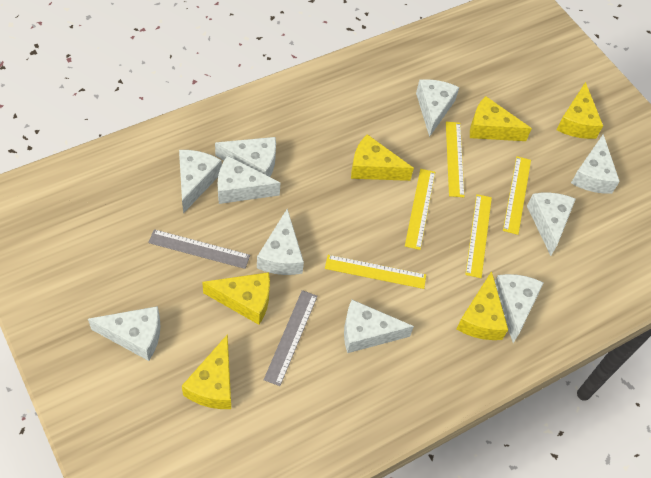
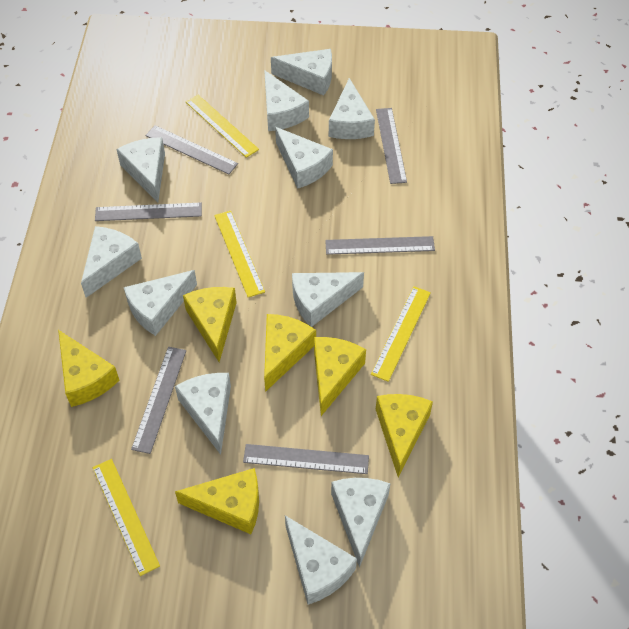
grey ruler: [148,229,250,269] [264,290,318,386] = 2 -> [95,202,202,221] [131,347,186,454] [145,125,238,174] [243,444,369,474] [325,236,435,255] [376,108,407,184] = 6
white cheese: [88,306,160,361] [179,150,222,213] [215,137,276,177] [218,156,280,204] [257,209,304,275] [344,300,414,353] [416,79,459,137] [495,274,544,343] [527,193,576,256] [571,134,620,194] = 10 -> [81,226,142,298] [116,137,165,203] [124,270,197,336] [175,373,231,455] [264,70,309,131] [271,49,332,95] [275,127,333,189] [285,515,357,605] [292,272,364,327] [329,78,375,139] [331,478,391,568] = 11
yellow ruler: [325,255,426,289] [405,169,435,250] [446,122,465,197] [465,194,492,278] [503,156,531,235] = 5 -> [93,459,160,576] [186,95,259,158] [214,210,265,297] [371,286,431,382] = 4

